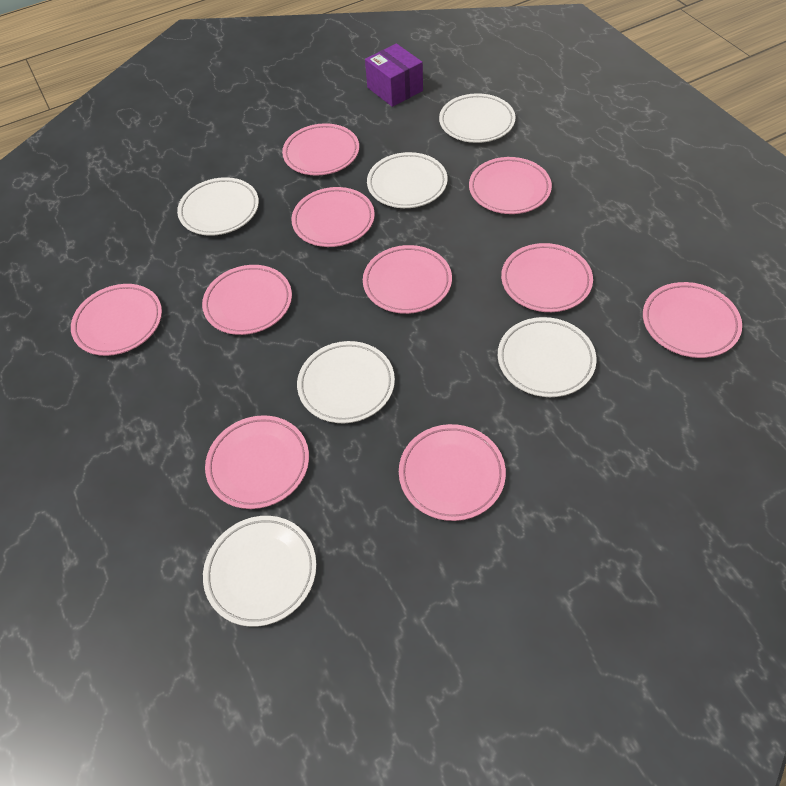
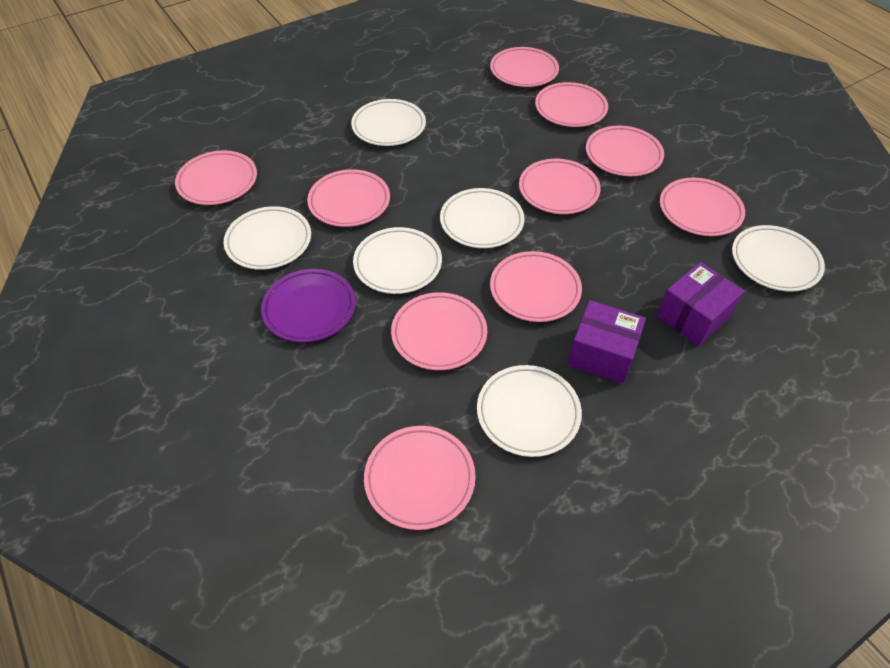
purple box: [365,43,423,107] = 1 -> [568,300,646,384] [657,262,745,346] = 2
purple plate: none = 0 -> [261,269,356,343] = 1

